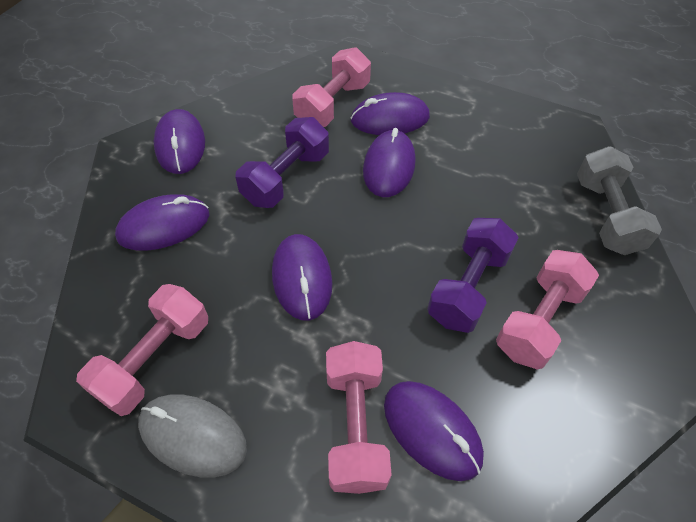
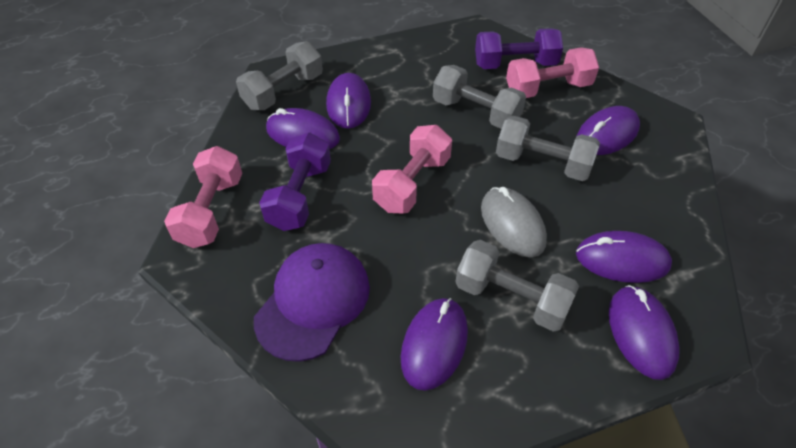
grey dumbbell: [577,146,662,255] = 1 -> [236,41,323,110] [433,65,526,129] [455,240,579,332] [496,115,600,181] = 4
pink dumbbell: [76,284,208,416] [292,47,371,127] [326,341,392,494] [496,250,599,370] = 4 -> [164,146,242,248] [372,125,452,213] [506,47,599,98] = 3
purple cap: none = 0 -> [254,243,370,362] = 1

